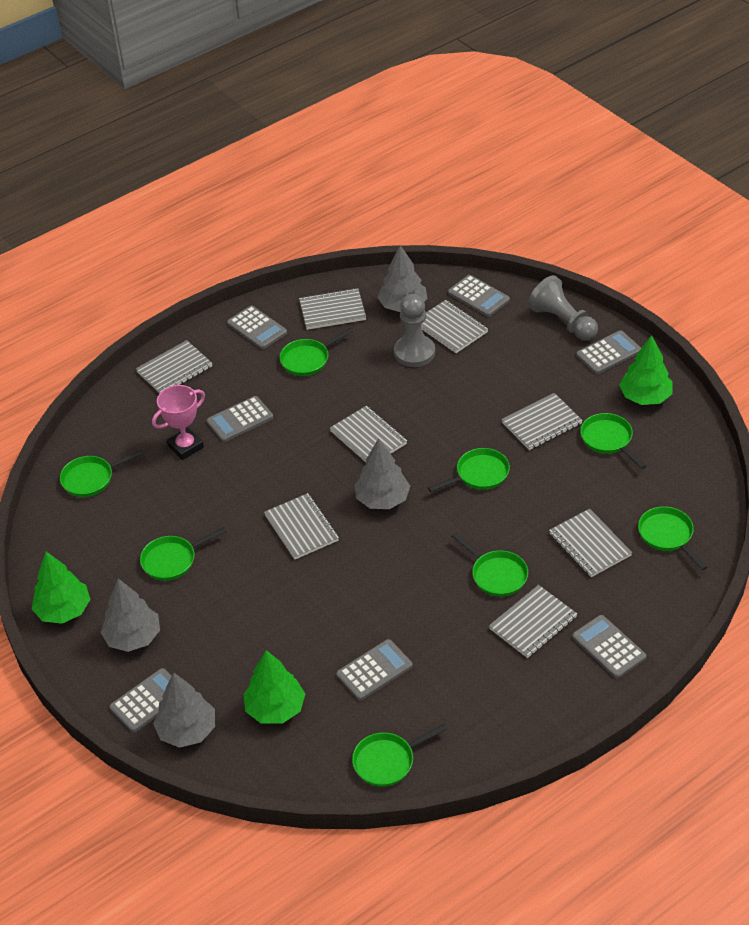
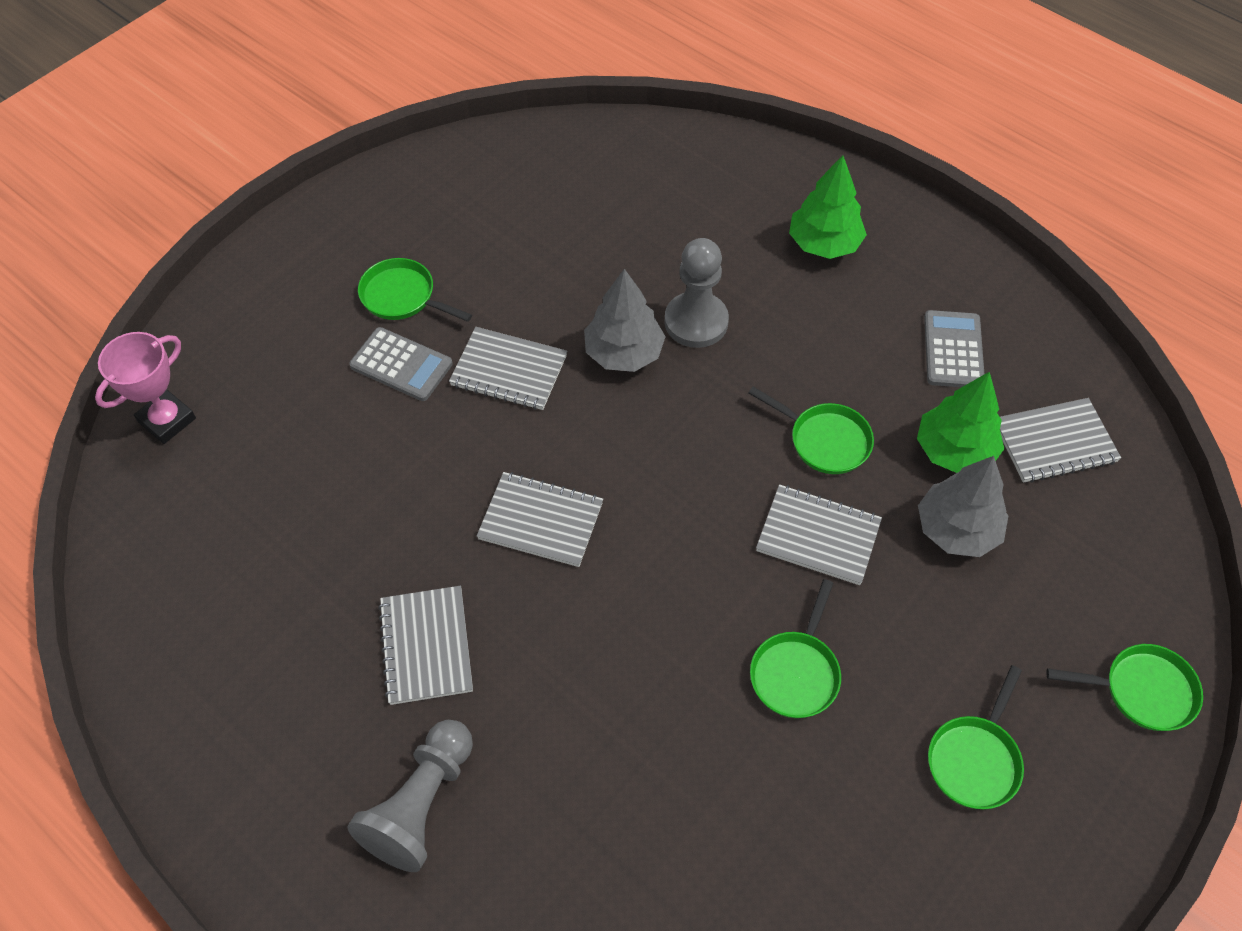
green pan: [60,450,144,497] [140,527,227,581] [279,328,354,376] [352,724,447,787] [428,448,510,492] [452,532,528,597] [580,413,646,469] [638,506,708,570] = 8 -> [358,258,472,322] [749,387,874,474] [750,579,841,718] [928,665,1024,809] [1046,644,1203,731] = 5
green tree: [32,552,90,624] [243,650,305,724] [619,335,673,405] = 3 -> [789,155,867,259] [917,372,1004,473] = 2
grey calculator: [110,668,172,732] [207,396,273,442] [227,306,287,349] [336,639,413,700] [448,275,510,317] [572,615,646,678] [576,330,641,374] = 7 -> [349,327,453,401] [924,310,984,387] = 2
grey notebook: [136,340,212,393] [264,493,339,560] [299,288,366,330] [330,406,407,462] [421,300,488,353] [489,585,577,658] [502,393,583,450] [549,509,632,577] = 8 -> [378,586,473,705] [449,327,567,410] [477,472,603,567] [756,484,882,585] [1000,398,1121,483] = 5
grey tree: [100,578,160,652] [153,673,215,748] [355,438,410,509] [377,245,427,312] = 4 -> [584,269,666,372] [918,456,1008,557] = 2

